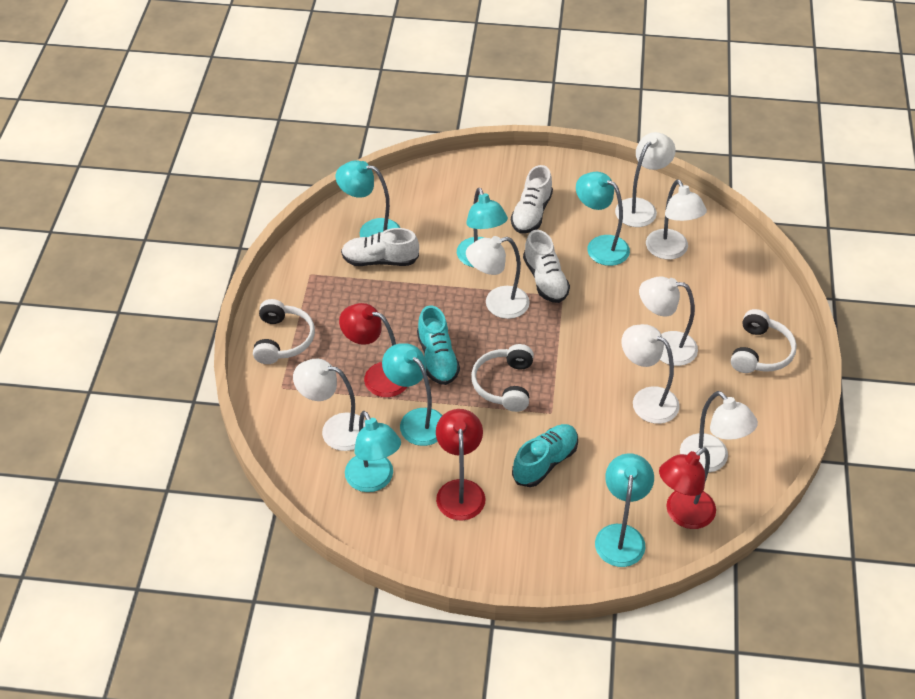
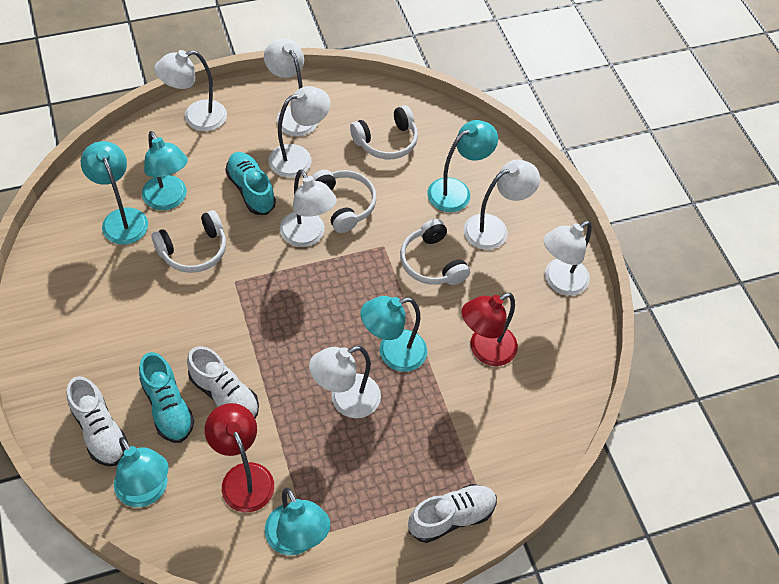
red lamp: [339,303,407,397] [436,409,486,521] [659,447,716,529] = 3 -> [205,403,274,512] [462,293,518,366] = 2
white headphones: [253,299,315,364] [471,344,534,412] [731,309,797,373] = 3 -> [151,210,226,273] [312,170,377,233] [350,105,418,159] [400,219,470,285] = 4

